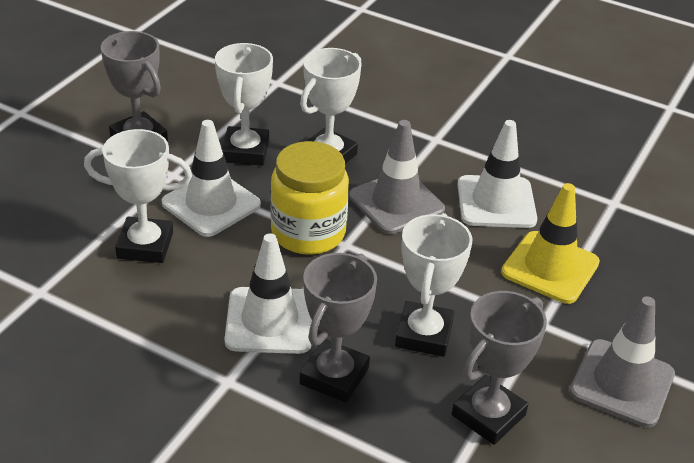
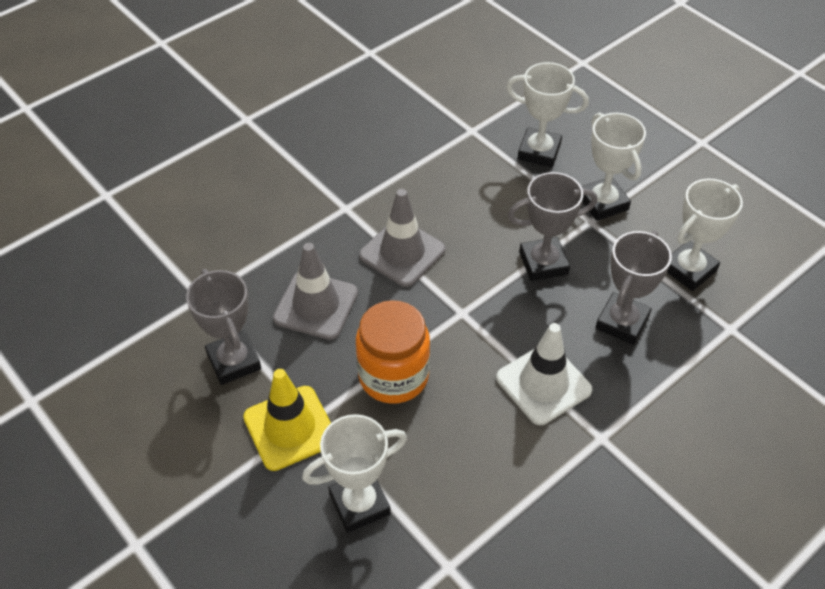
orange jar: none = 0 -> [356,300,430,404] = 1
white traffic cone: [162,120,261,237] [225,233,312,354] [457,120,537,228] = 3 -> [496,323,592,425] = 1
yellow jar: [271,141,349,255] = 1 -> none = 0

